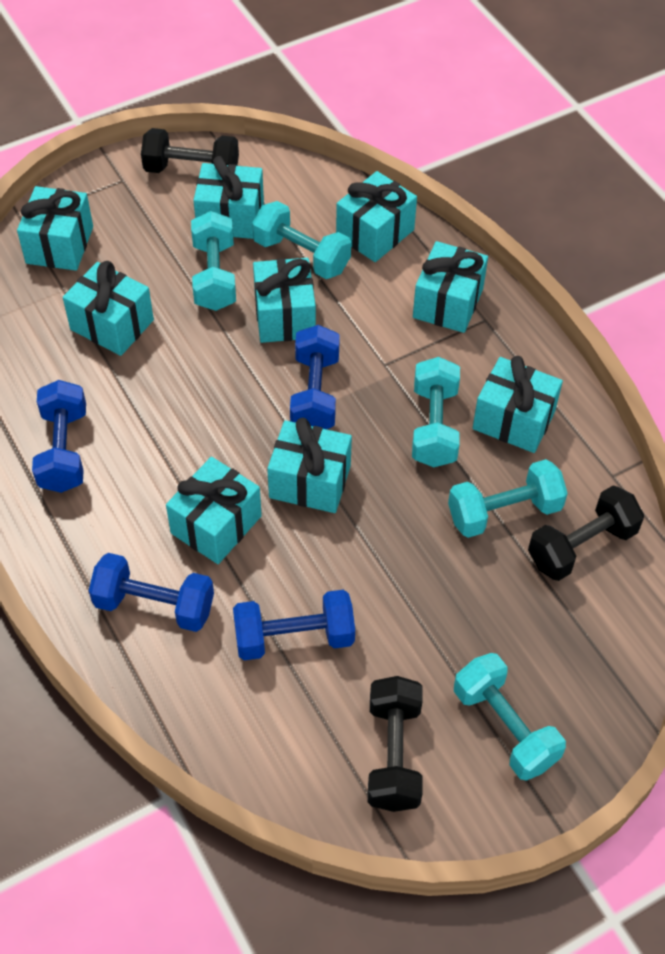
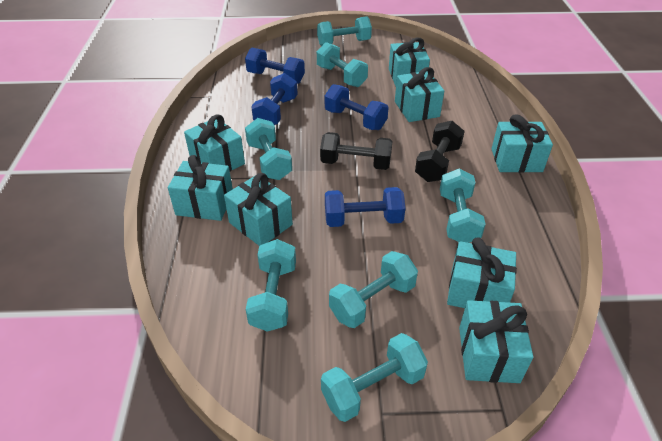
black dumbbell: [141,128,239,173] [368,676,423,812] [528,485,644,581] = 3 -> [320,132,392,170] [415,121,465,182] = 2
turquoise dumbbell: [191,211,236,311] [252,201,351,279] [412,357,460,467] [448,459,568,538] [454,653,566,781] = 5 -> [245,118,292,180] [246,239,296,332] [317,16,372,46] [317,42,368,87] [321,333,428,422] [329,251,418,328] [440,168,486,243] = 7
turquoise gift: [17,186,93,271] [63,261,154,356] [166,457,262,564] [193,156,264,239] [253,258,316,343] [267,418,352,513] [336,171,417,262] [413,241,488,333] [473,356,563,453] = 9 -> [168,155,233,221] [184,114,245,171] [224,173,293,246] [389,38,430,86] [395,67,444,122] [447,237,517,308] [459,300,533,383] [491,114,553,172] = 8

